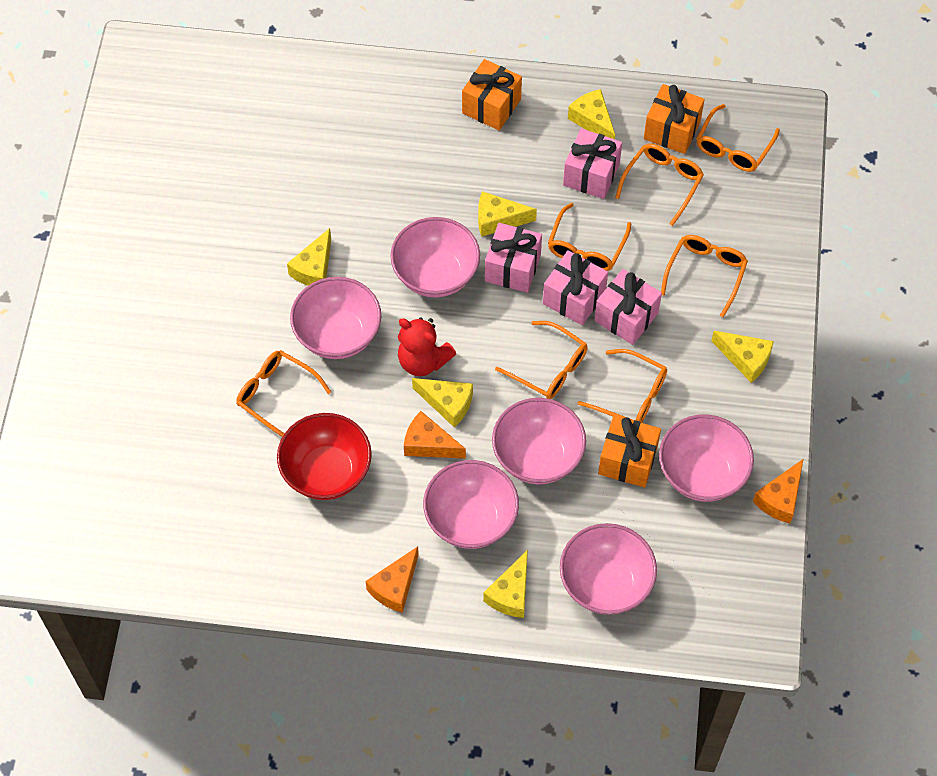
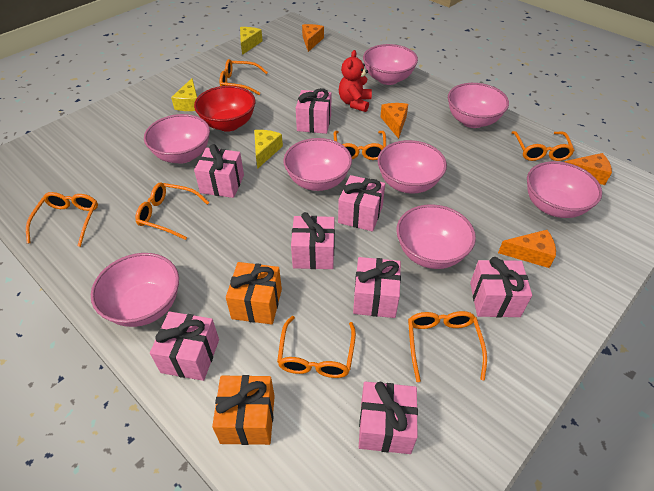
orange cheese: [366,546,419,613] [404,411,466,459] [753,459,803,524] = 3 -> [302,24,324,52] [380,103,408,139] [498,230,556,268] [565,153,612,185] = 4
orange gift: [462,59,522,131] [598,415,661,488] [644,84,705,154] = 3 -> [212,375,275,445] [226,262,282,324] = 2
pink bowl: [290,277,381,359] [390,217,480,297] [423,460,519,549] [492,398,586,484] [560,523,657,615] [659,414,754,502] = 6 -> [91,253,179,327] [144,114,210,164] [283,138,352,191] [363,44,418,85] [378,140,447,193] [396,204,476,269] [448,83,509,128] [527,161,602,218] = 8
pink gift: [485,223,542,293] [543,250,608,325] [563,128,622,199] [594,269,662,345] = 4 -> [150,312,219,381] [194,144,244,198] [291,212,335,269] [296,88,331,134] [338,175,385,232] [353,257,401,318] [359,382,418,454] [470,257,532,317] = 8
yellow cheese: [287,228,331,286] [412,378,473,428] [478,191,537,237] [483,550,528,618] [568,89,615,139] [711,331,774,383] = 6 -> [171,78,197,111] [240,27,263,55] [254,130,283,169] = 3

